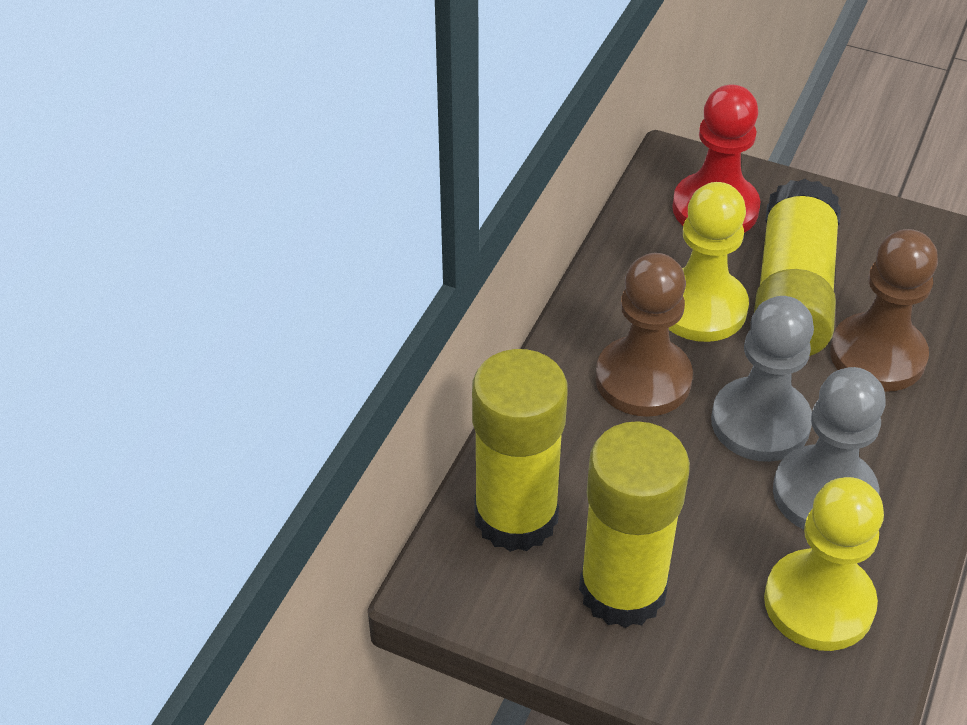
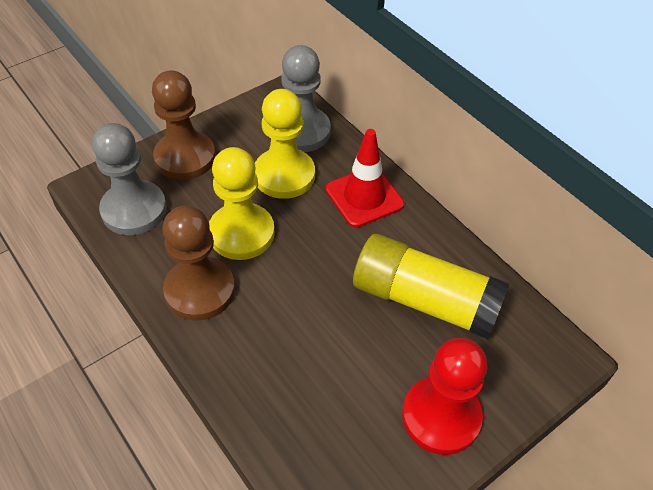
red traffic cone: none = 0 -> [326,129,404,227] = 1
yellow glue stick: [472,349,568,552] [579,421,690,628] [754,179,841,356] = 3 -> [353,234,510,339] = 1

